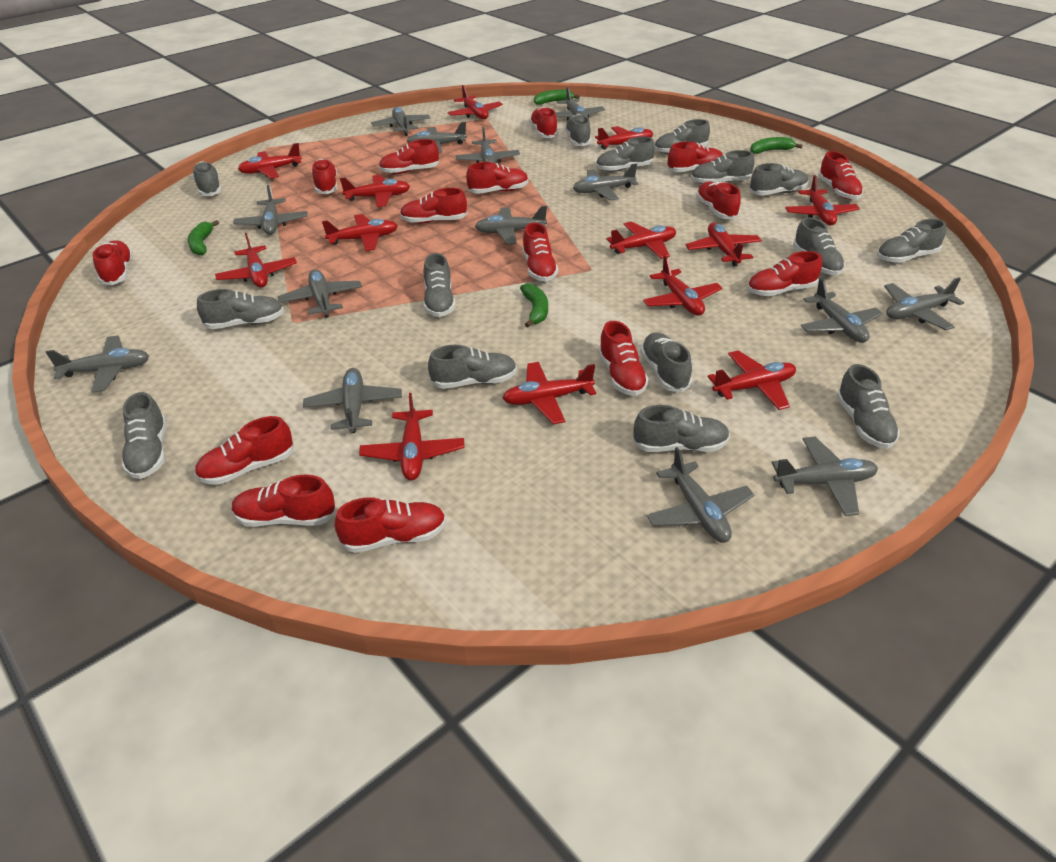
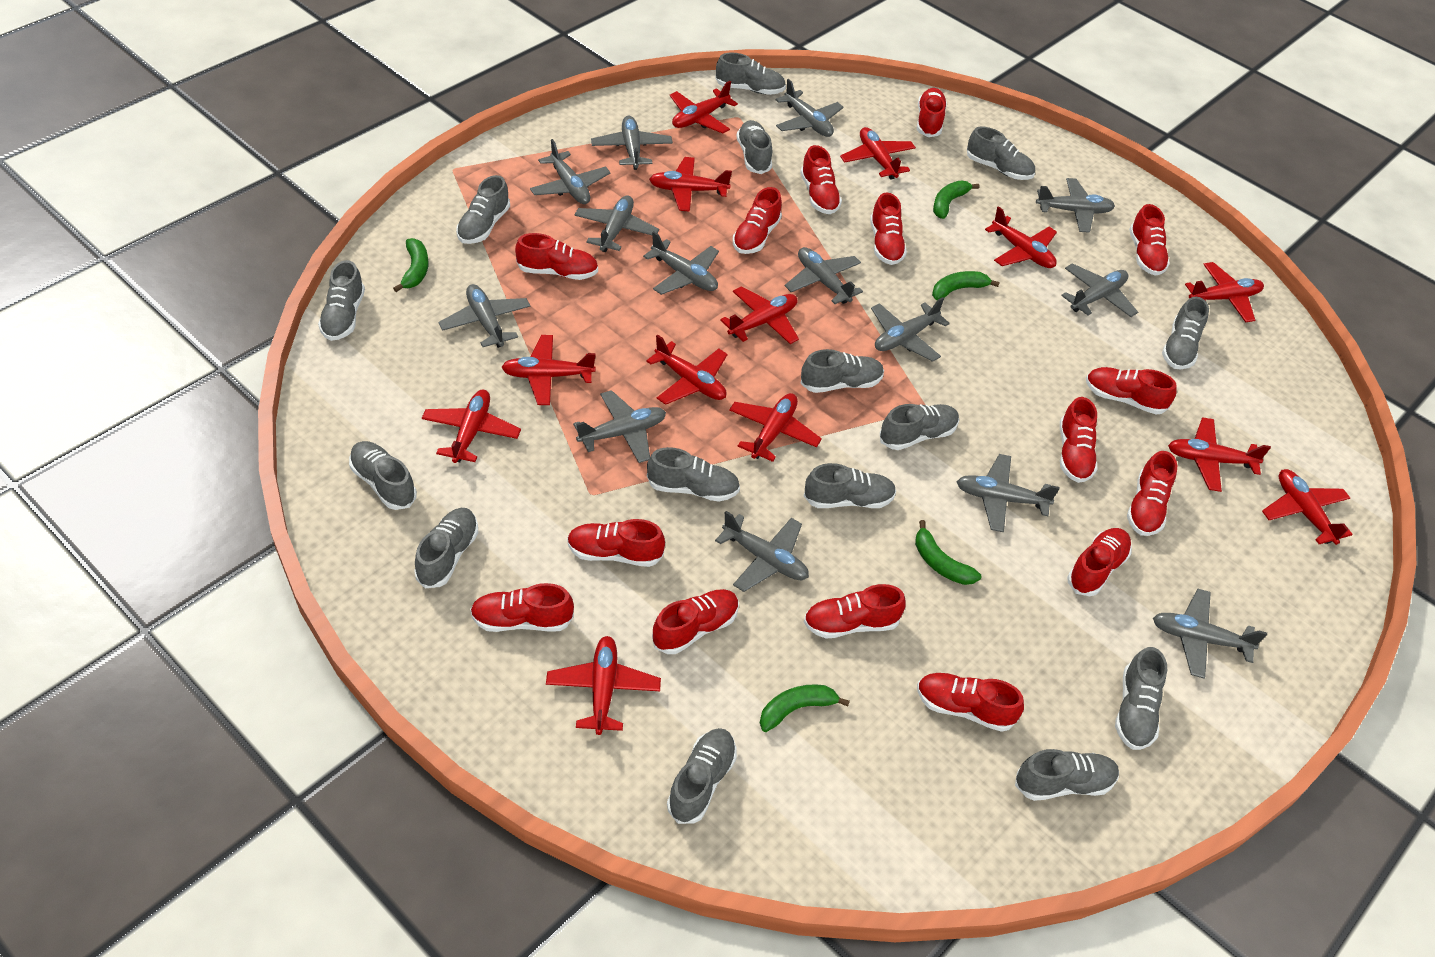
green banana: [188,220,219,255] [520,283,548,328] [534,89,580,105] [750,137,802,154] = 4 -> [393,238,428,292] [760,684,850,732] [915,520,981,585] [932,271,1000,300] [933,181,980,219] = 5

